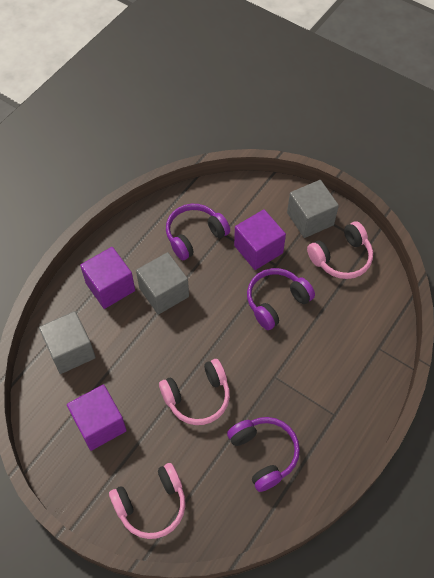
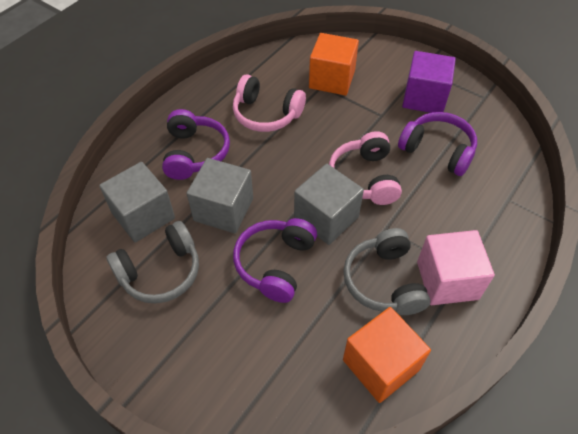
grey headphones: none = 0 -> [107,221,199,304] [343,228,430,315] = 2
orange cube: none = 0 -> [309,33,359,96] [343,307,431,403] = 2
pink cube: none = 0 -> [417,230,495,305] = 1
pink headphones: [109,463,186,539] [159,359,230,425] [307,221,373,279] = 3 -> [233,74,306,132] [329,131,402,205] = 2
purple cube: [67,384,127,451] [80,247,135,309] [234,210,286,270] = 3 -> [402,51,456,113] = 1

